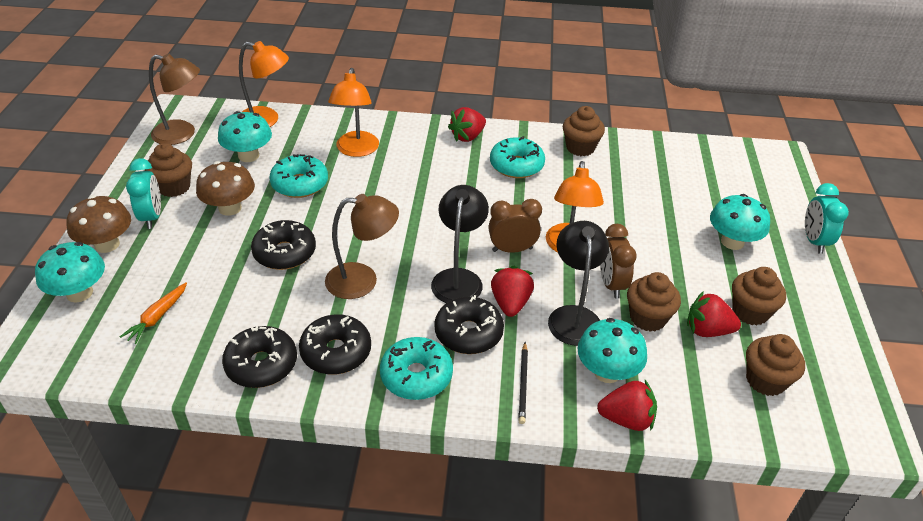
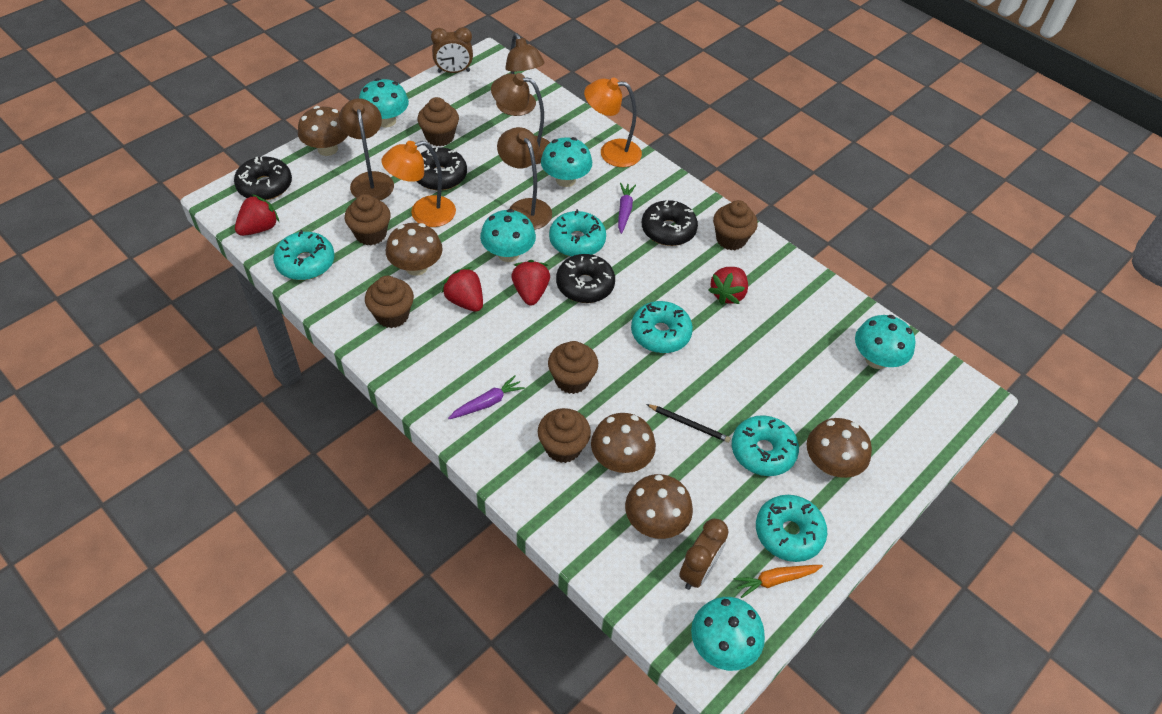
black lamp: [431,185,489,303] [548,221,609,346] = 2 -> none = 0
brown cupcake: [144,143,192,197] [563,106,605,156] [627,272,681,332] [732,267,786,326] [746,334,805,396] = 5 -> [345,194,391,245] [365,276,414,328] [417,97,459,146] [538,408,591,463] [548,341,598,394] [713,200,758,250] = 6
brown lamp: [149,54,200,145] [325,194,399,299] = 2 -> [339,98,394,201] [491,73,550,164] [496,33,545,116] [497,127,552,230] = 4
brown mushroom: [67,195,131,253] [196,161,255,216] = 2 -> [298,106,348,156] [386,223,443,276] [591,413,656,473] [625,474,693,539] [807,418,872,478] = 5
orange lamp: [239,41,289,127] [328,68,379,157] [546,161,604,253] = 3 -> [381,141,456,227] [584,78,642,167] = 2
purple carrot: none = 0 -> [448,375,525,419] [618,183,636,234] = 2
turquoise clock: [126,158,161,229] [805,183,849,254] = 2 -> none = 0
turquoise donut: [269,154,328,198] [380,337,453,400] [490,136,545,178] = 3 -> [273,230,335,280] [549,209,606,257] [631,301,693,353] [732,415,799,476] [756,495,827,562] = 5
turquoise mushroom: [35,242,105,303] [218,111,272,162] [577,318,647,383] [710,194,770,250] = 4 -> [359,78,409,127] [480,209,536,262] [541,137,592,187] [691,597,765,671] [855,315,915,369] = 5

